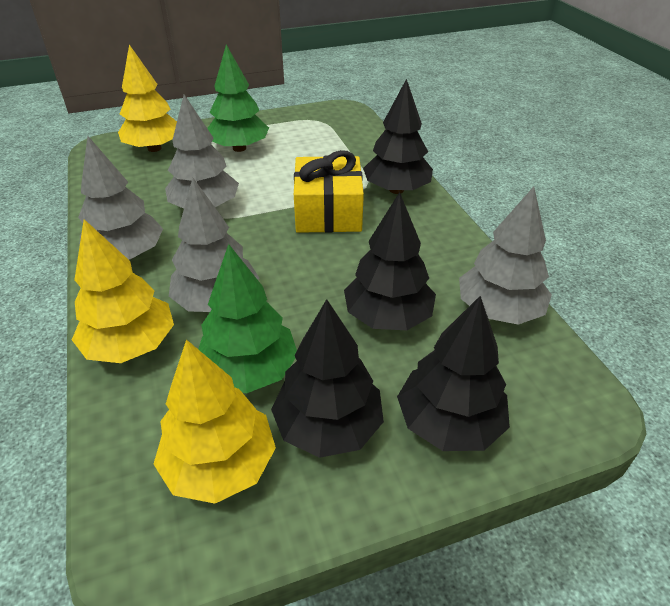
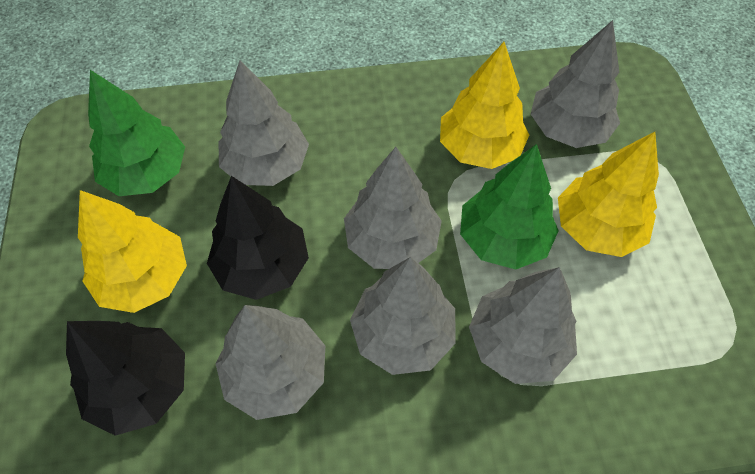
black tree: [271,299,384,458] [344,192,436,330] [363,79,433,194] [397,296,510,451] = 4 -> [66,321,185,436] [207,176,309,300] = 2
grey tree: [78,136,163,260] [165,95,239,208] [169,178,259,312] [459,187,552,325] = 4 -> [216,305,325,420] [218,60,309,186] [344,147,442,269] [350,257,455,375] [469,267,577,384] [531,20,620,148] = 6
yellow gift: [294,150,364,233] = 1 -> none = 0

